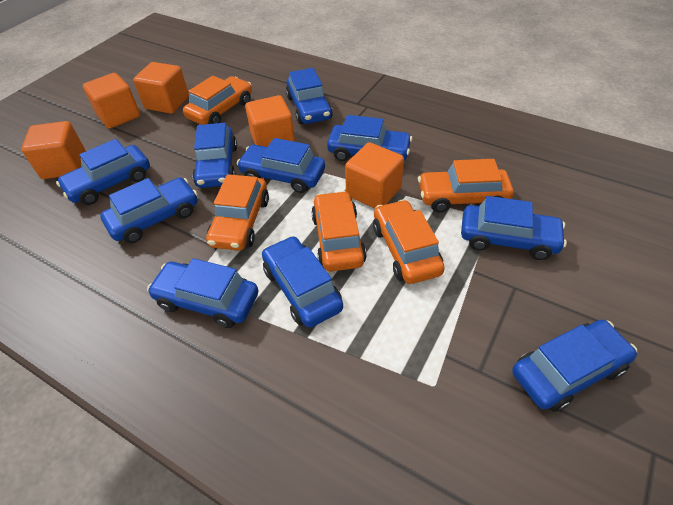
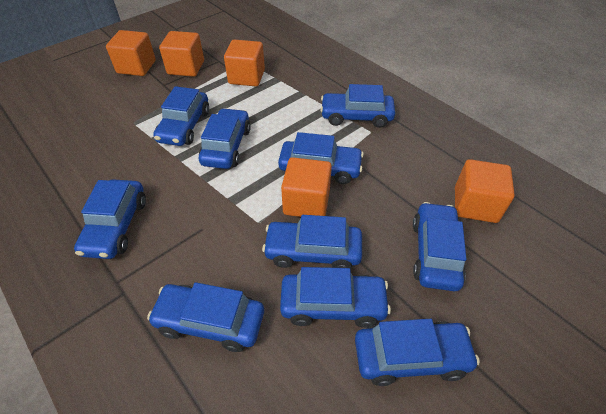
orange car: [183,76,252,125] [206,174,269,251] [311,191,367,272] [373,200,445,284] [418,159,514,213] = 5 -> none = 0

